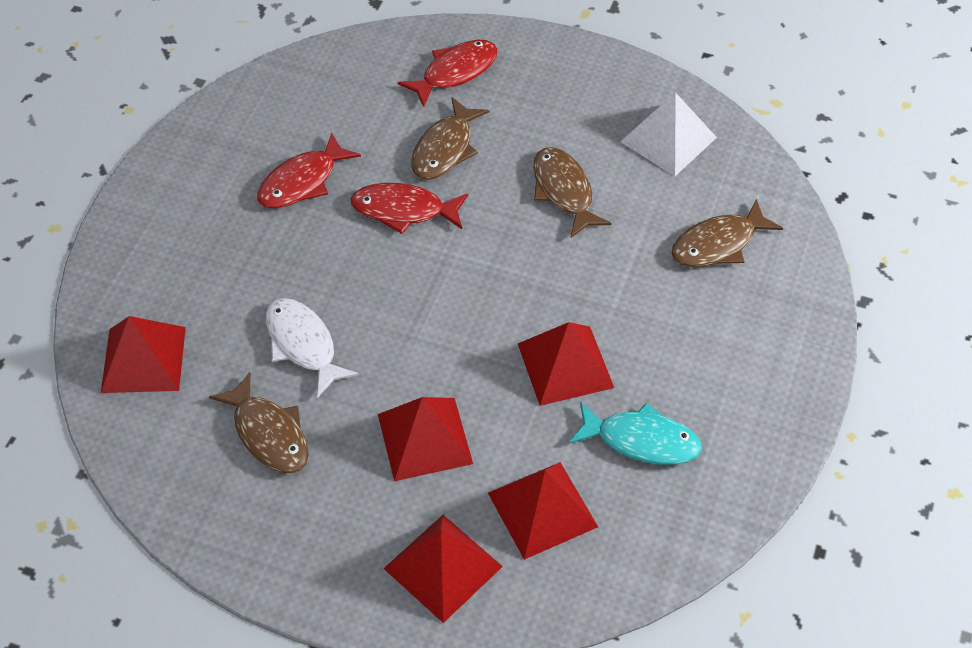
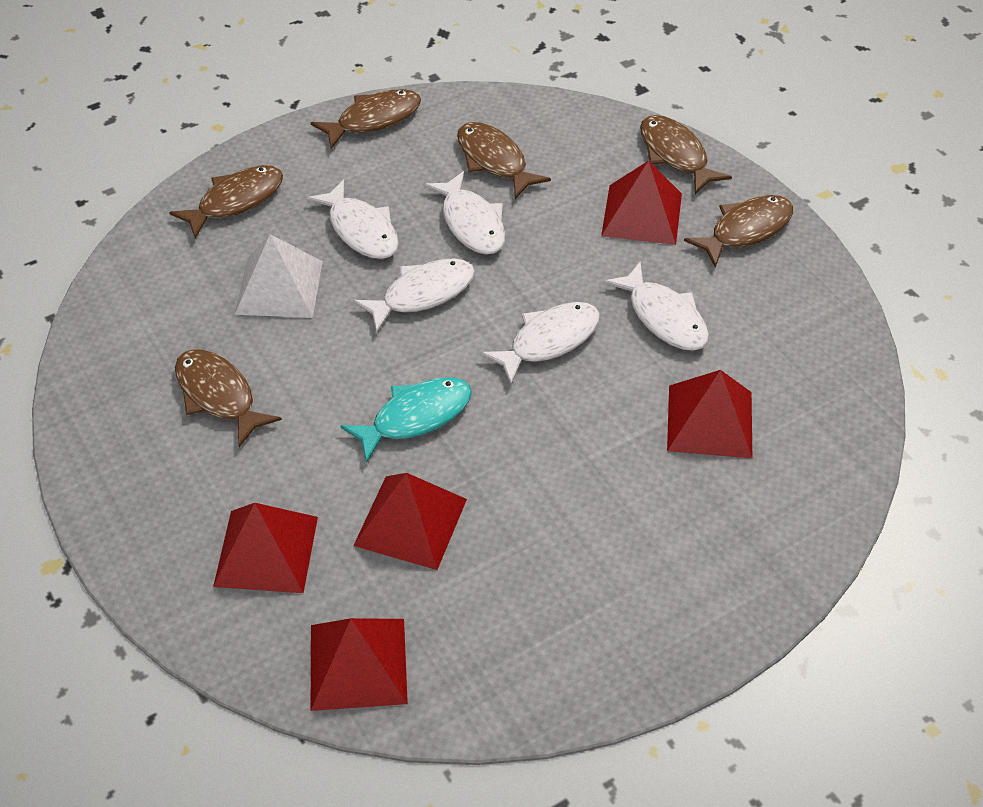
brown fish: [209,372,309,473] [411,97,490,180] [533,147,612,238] [671,199,783,267] = 4 -> [169,165,283,239] [175,349,282,447] [311,89,421,149] [457,122,551,199] [640,115,732,194] [684,195,793,268] = 6
red fish: [257,132,361,208] [351,183,468,234] [398,40,497,107] = 3 -> none = 0
white fish: [266,298,359,398] = 1 -> [306,179,399,259] [352,258,475,333] [424,171,505,255] [480,302,600,385] [603,261,709,351] = 5

